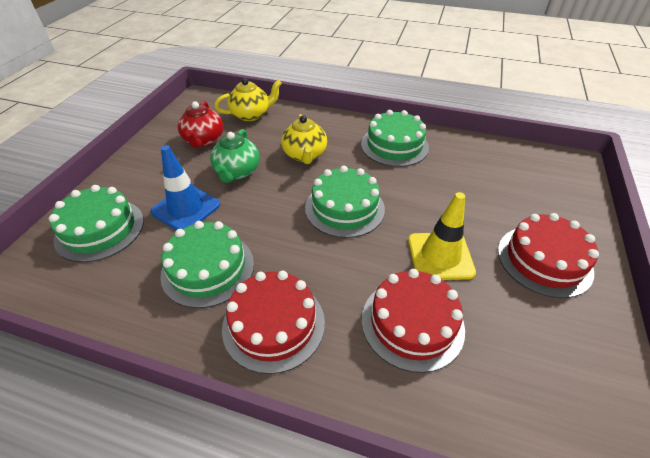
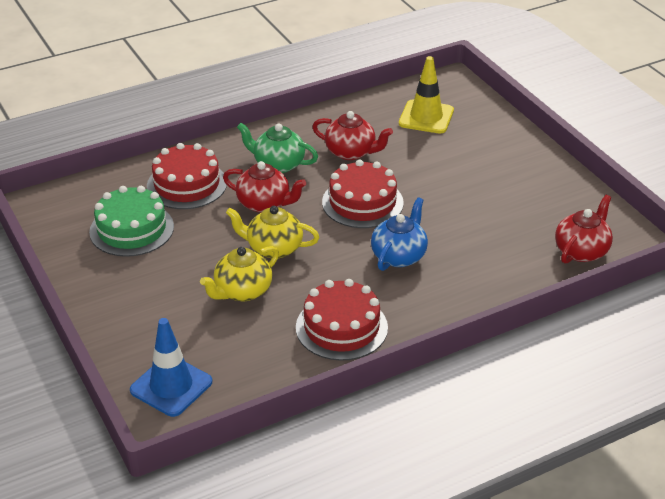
blue teapot: none = 0 -> [371,197,428,271] = 1
green cake: [49,185,144,262] [160,221,254,308] [305,165,385,238] [361,110,429,167] = 4 -> [89,186,174,257] = 1
red teapot: [178,101,224,148] = 1 -> [223,161,306,213] [312,111,393,160] [555,195,613,264] = 3

